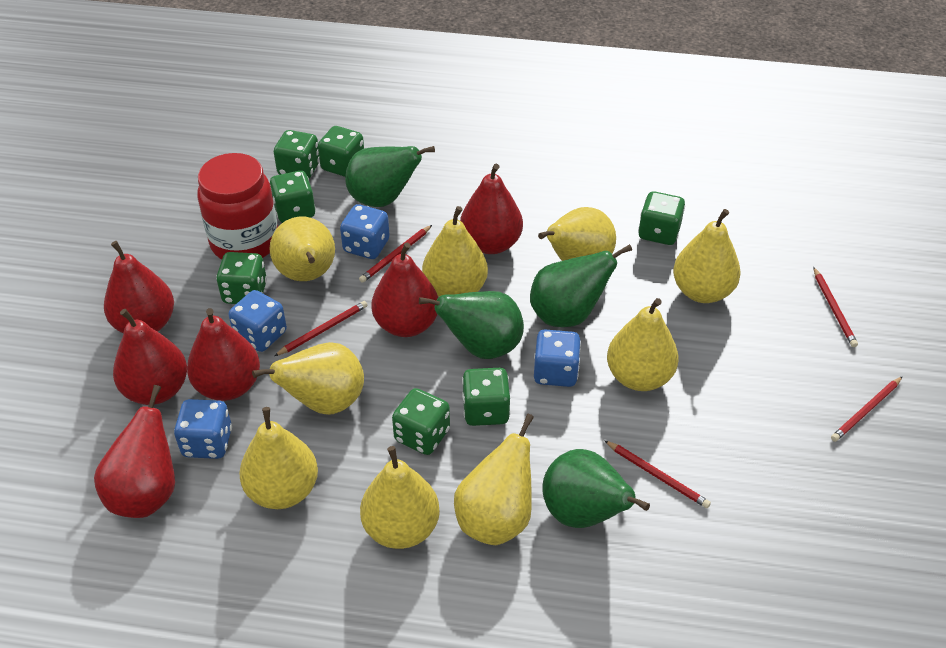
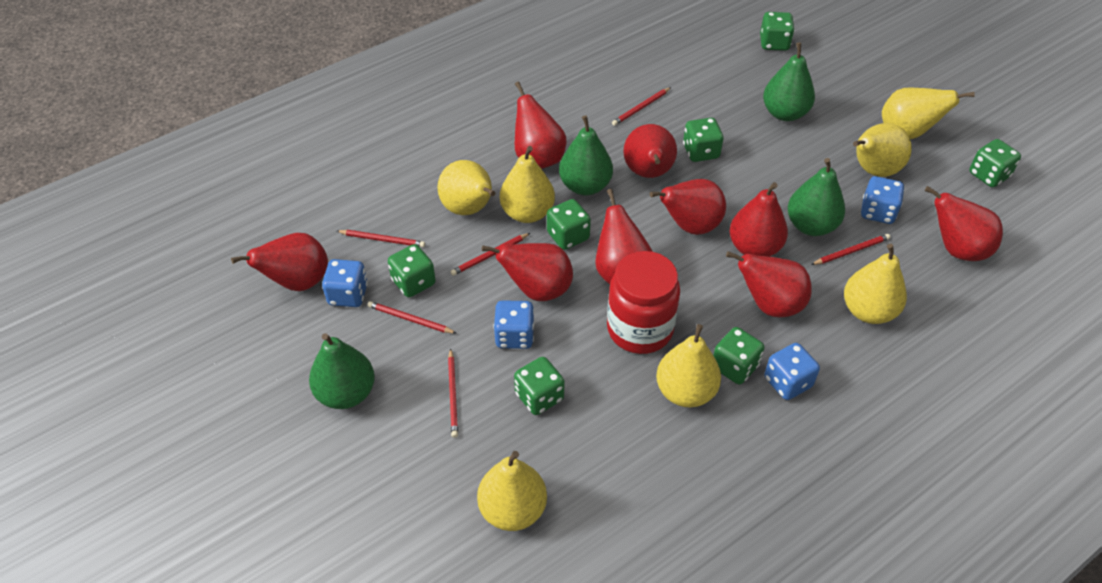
red pear: [94,385,175,518] [104,241,174,333] [113,309,187,405] [187,308,260,401] [371,242,438,337] [460,164,523,254] = 6 -> [231,233,328,291] [482,243,573,301] [515,81,566,169] [595,189,653,284] [623,124,677,178] [650,179,726,235] [726,251,812,317] [730,182,788,257] [925,186,1003,261] = 9
red pencil: [274,301,368,356] [359,225,432,283] [604,440,711,508] [813,267,858,347] [831,376,903,442] = 5 -> [337,230,425,247] [367,301,456,333] [448,348,458,438] [450,233,530,276] [612,87,671,126] [811,234,890,265] = 6
yellow pear: [239,407,318,509] [252,342,364,415] [270,217,335,281] [360,446,440,549] [422,206,488,297] [454,414,534,545] [538,207,616,261] [607,298,679,391] [673,209,741,303] = 9 -> [437,160,495,215] [477,451,547,531] [500,146,555,223] [656,324,721,407] [844,244,907,324] [853,123,912,177] [882,87,975,139] = 7

